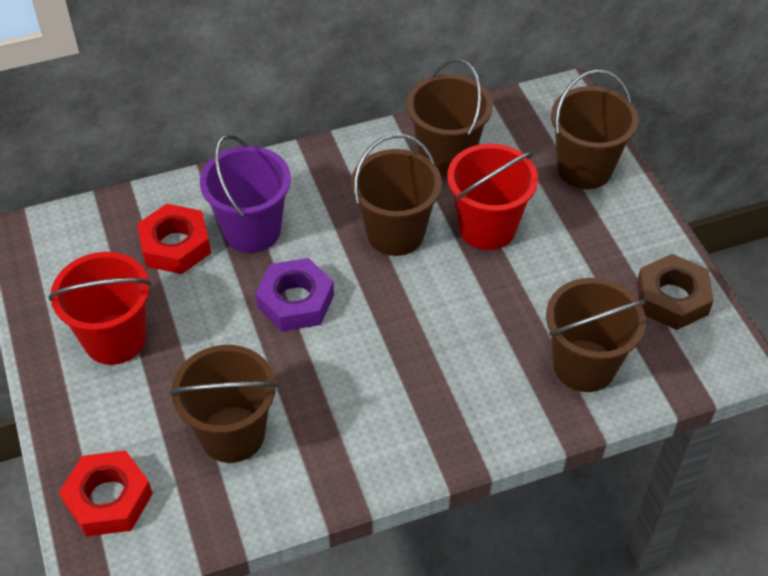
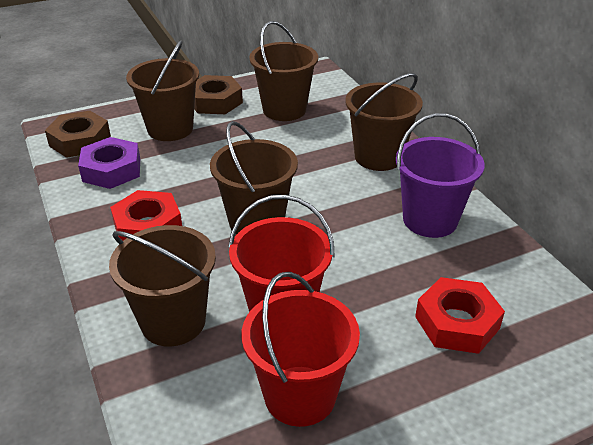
brown nut: [637,254,714,330] = 1 -> [45,111,111,158] [194,75,243,114] = 2

